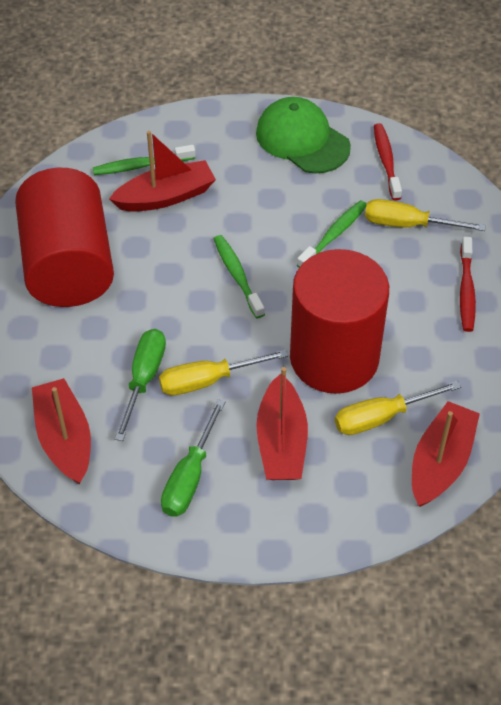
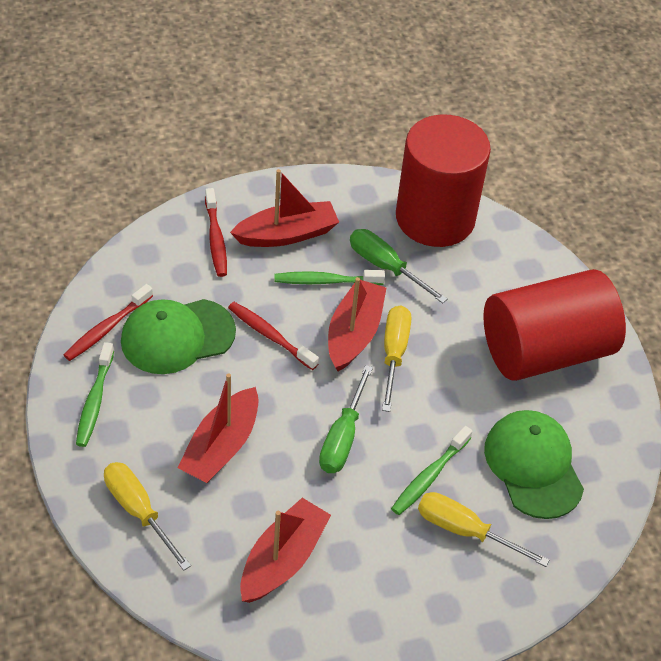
green cap: [256,97,351,173] = 1 -> [121,299,236,374] [484,410,584,519] = 2
red toothbrush: [374,123,402,200] [460,237,476,332] = 2 -> [64,284,153,361] [205,188,227,277] [228,302,319,370] = 3

